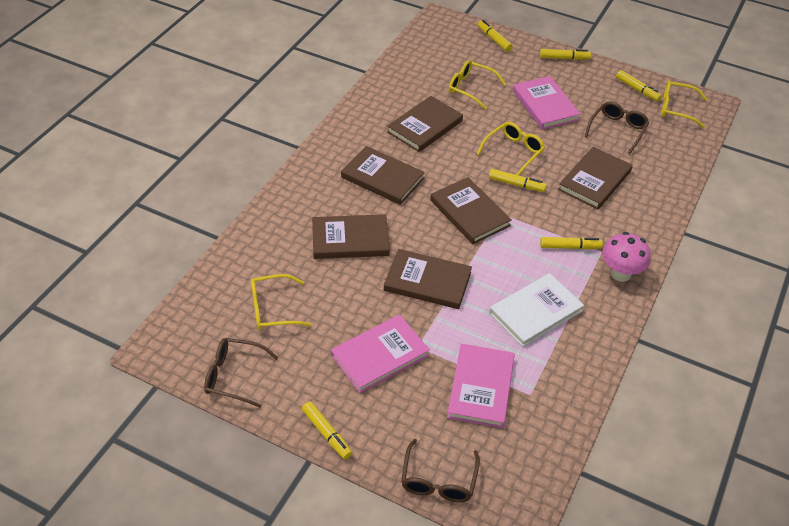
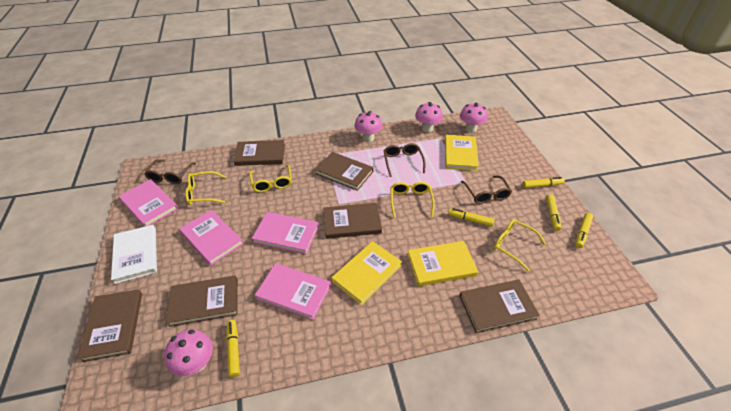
pink book: [331,314,430,393] [447,344,515,428] [513,76,581,130] = 3 -> [119,179,178,226] [179,210,244,265] [252,212,319,254] [255,263,331,320] = 4
pink mushroom: [602,232,651,282] = 1 -> [164,329,213,376] [354,111,383,142] [415,102,443,132] [460,102,488,133] = 4
yellow book: none = 0 -> [332,241,402,305] [407,241,478,286] [445,135,479,171] = 3
yellow marker: [302,401,352,460] [477,20,513,52] [489,169,547,192] [540,49,591,60] [540,237,603,250] [616,70,662,102] = 6 -> [226,320,240,377] [448,208,495,227] [522,177,565,188] [546,194,561,231] [575,213,593,248] = 5

